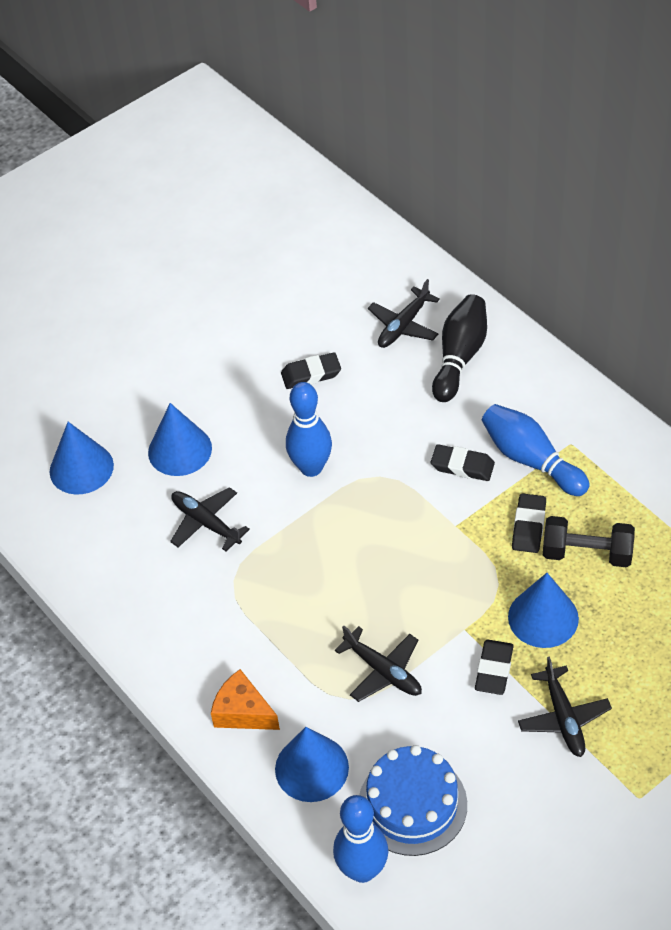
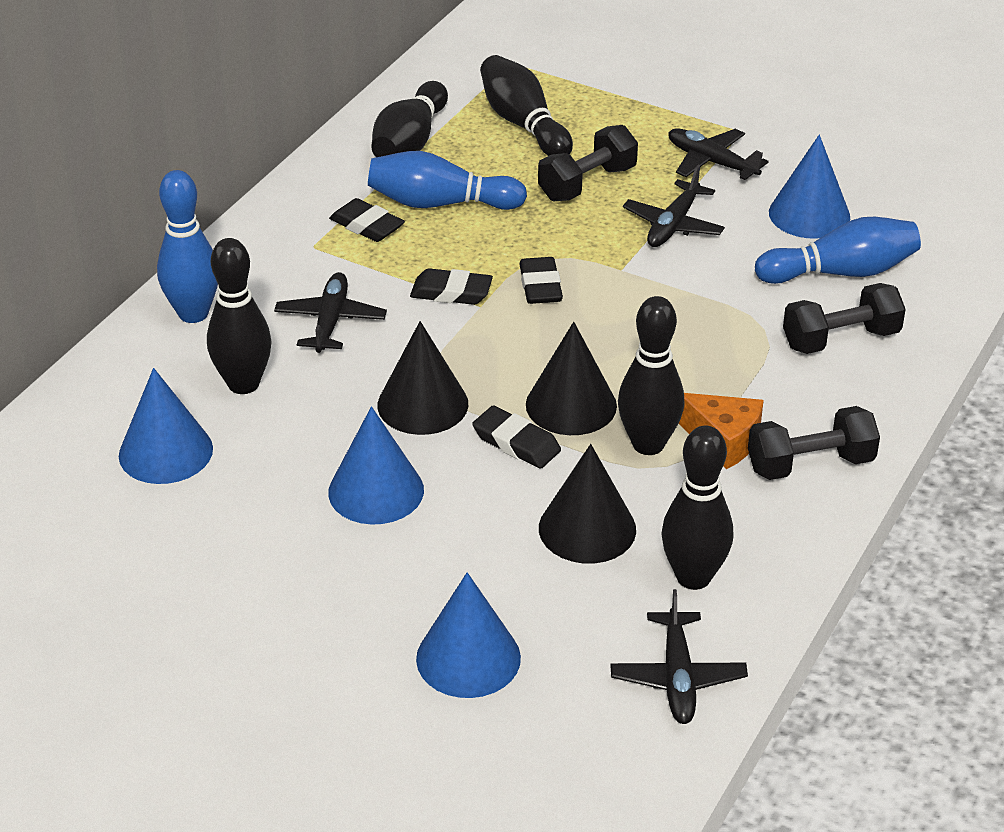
black bowling pin: [432,294,487,402] = 1 -> [207,238,272,394] [372,81,448,157] [480,55,573,156] [618,296,685,455] [661,426,733,590] = 5
black cone: none = 0 -> [378,321,468,435] [526,322,617,435] [539,444,636,564] = 3
black dumbbell: [543,516,635,567] = 1 -> [538,125,638,201] [748,406,880,480] [783,283,906,354] = 3
blue cake: [359,745,467,856] = 1 -> none = 0

